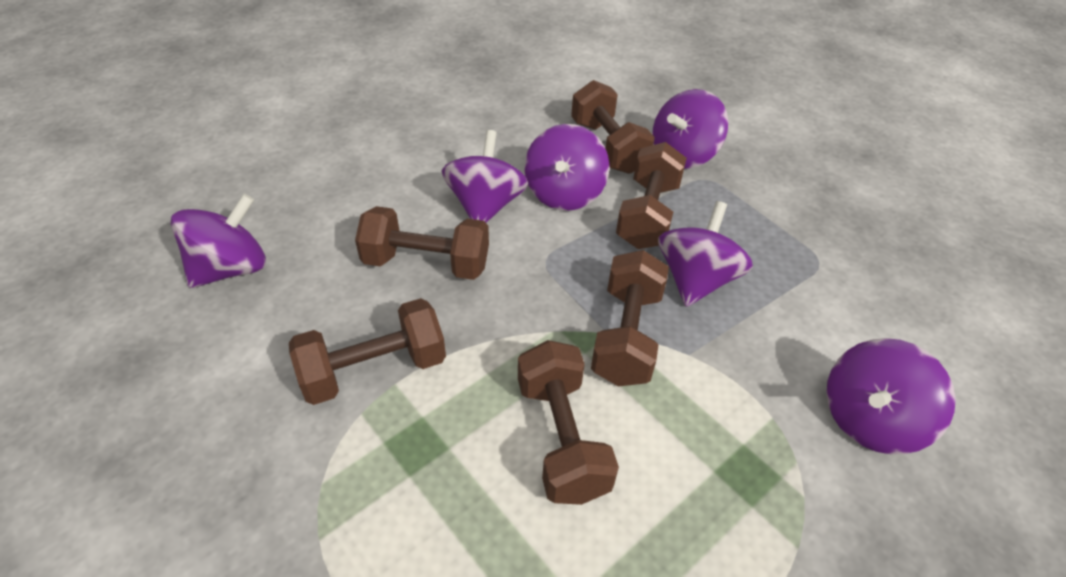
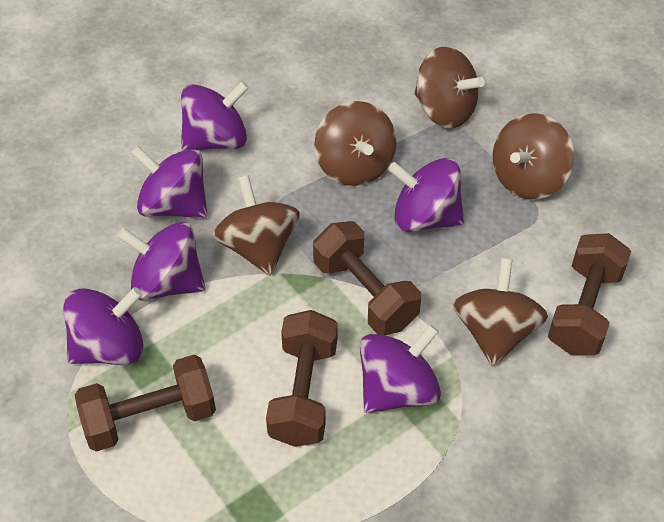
brown dumbbell: [289,298,446,405] [355,206,489,280] [518,340,619,505] [571,80,655,174] [591,250,669,386] [616,142,687,249] = 6 -> [75,355,216,452] [266,310,338,447] [313,221,421,335] [548,233,631,355] = 4
brown spinning top: none = 0 -> [213,175,300,276] [314,101,396,186] [414,47,485,128] [453,258,548,366] [492,113,574,199] = 5

